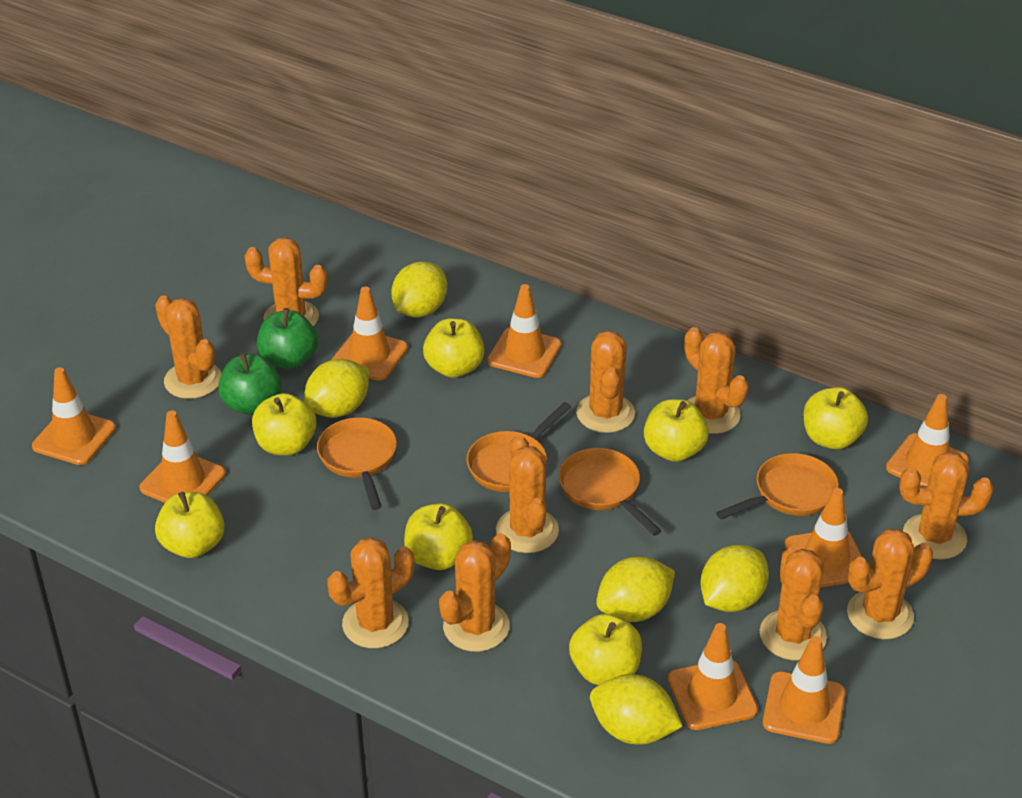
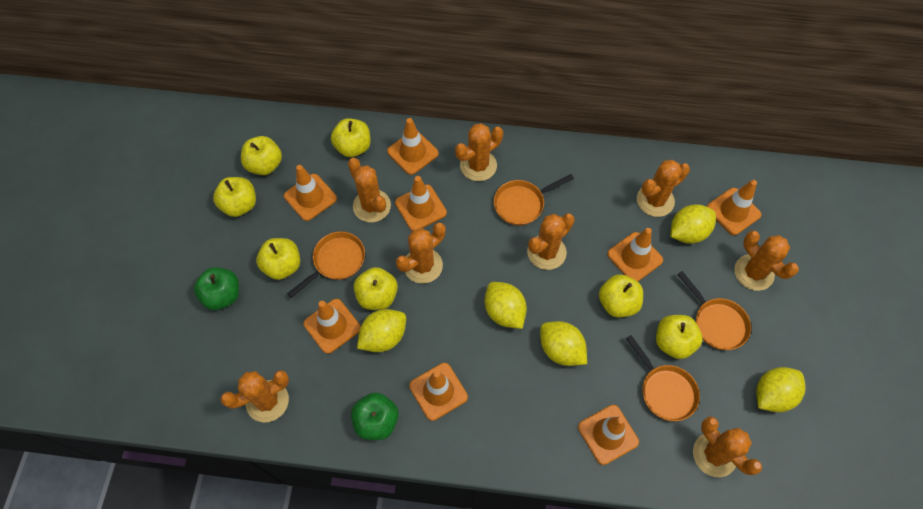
orange cactus: [155,295,221,399] [244,237,327,326] [327,537,414,648] [439,533,511,652] [496,435,559,553] [576,330,635,433] [684,327,749,434] [760,547,827,660] [847,529,933,639] [899,452,994,560] = 10 -> [220,370,289,423] [348,158,391,222] [396,222,445,284] [455,123,503,181] [527,213,575,270] [637,160,690,217] [693,417,762,477] [734,231,799,291] = 8

